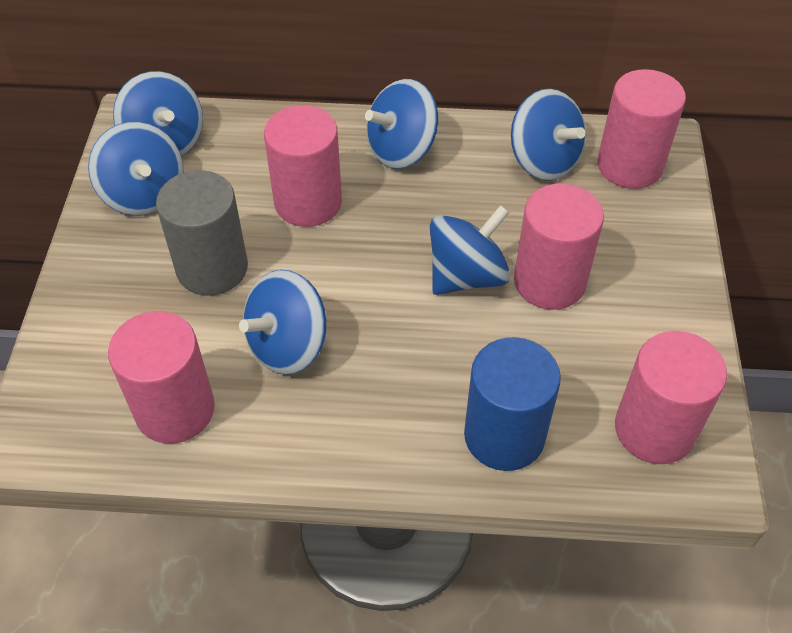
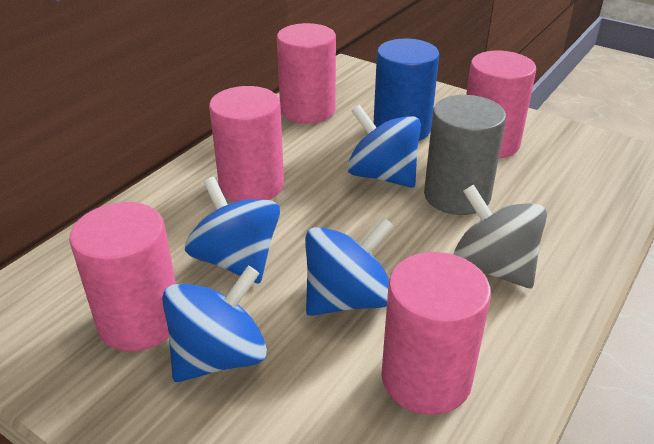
blue spinning top: [88,122,184,216] [113,71,203,156] [239,270,326,375] [365,79,438,169] [430,205,510,295] [511,89,586,181] = 6 -> [162,266,267,382] [185,177,280,284] [305,217,394,316] [347,105,421,188] = 4
grey spinning top: none = 0 -> [453,184,547,288] = 1

